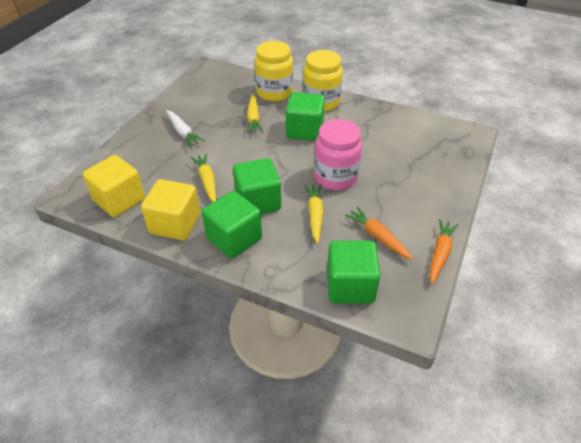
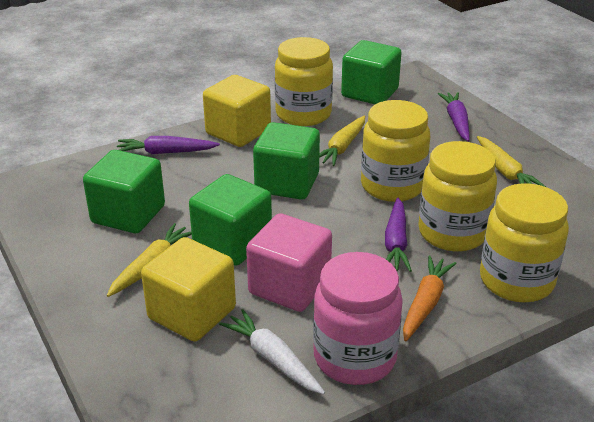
orange carrot: [345,206,414,260] [430,219,458,285] = 2 -> [403,255,457,342] = 1
pink cube: none = 0 -> [246,213,332,312] = 1
purple carrot: none = 0 -> [117,136,220,154] [385,198,412,272] [438,92,470,142] = 3
yellow jar: [255,41,293,102] [303,50,343,112] = 2 -> [275,37,333,126] [361,100,430,202] [418,141,497,251] [480,183,569,302] = 4

